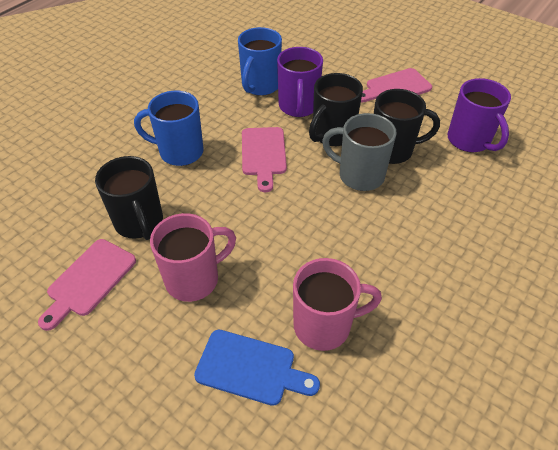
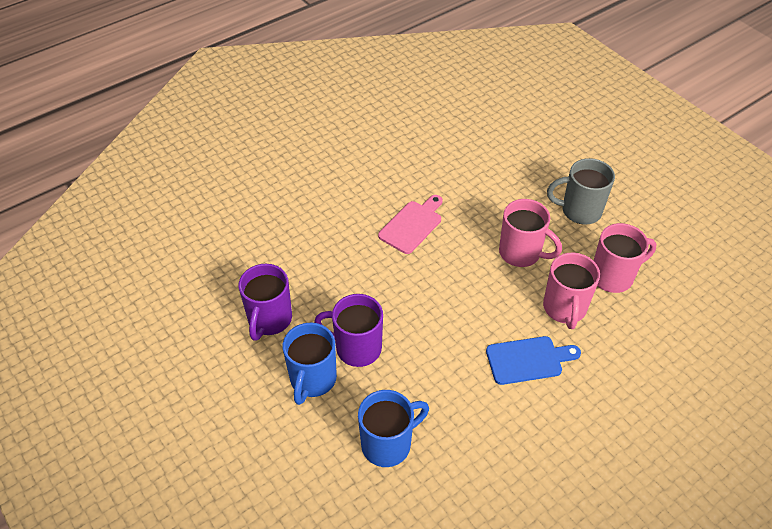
black mug: [95,156,163,240] [309,73,363,146] [374,89,440,164] = 3 -> none = 0
pink cutting board: [38,239,136,331] [242,127,287,192] [361,68,432,102] = 3 -> [378,195,443,254] = 1
pink mug: [150,213,236,302] [293,258,382,351] = 2 -> [499,199,562,267] [543,253,600,329] [594,223,657,293] = 3

